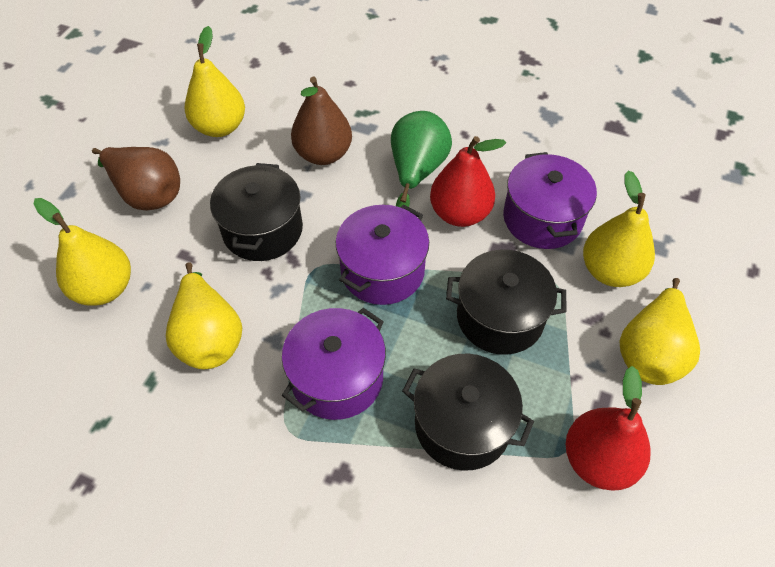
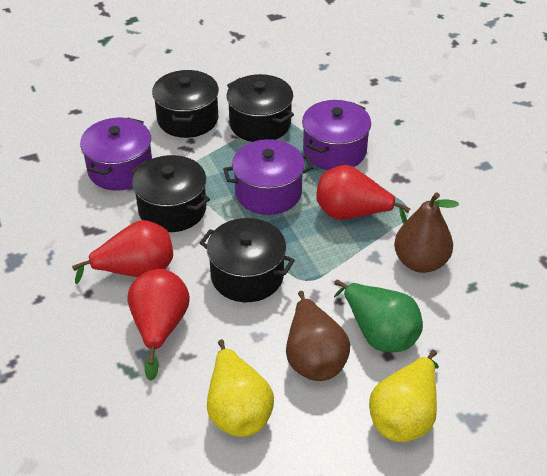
black pot: [210,163,303,261] [402,354,534,471] [446,250,567,355] = 3 -> [131,155,210,232] [152,70,219,138] [200,218,295,302] [227,74,294,142] = 4
red pear: [430,136,506,227] [566,366,651,491] = 2 -> [72,220,173,284] [128,269,190,381] [316,165,410,225] = 3
yellow pear: [33,198,131,306] [166,262,242,369] [185,26,245,137] [583,170,655,287] [619,278,700,385] = 5 -> [207,340,274,437] [369,350,439,442] = 2

